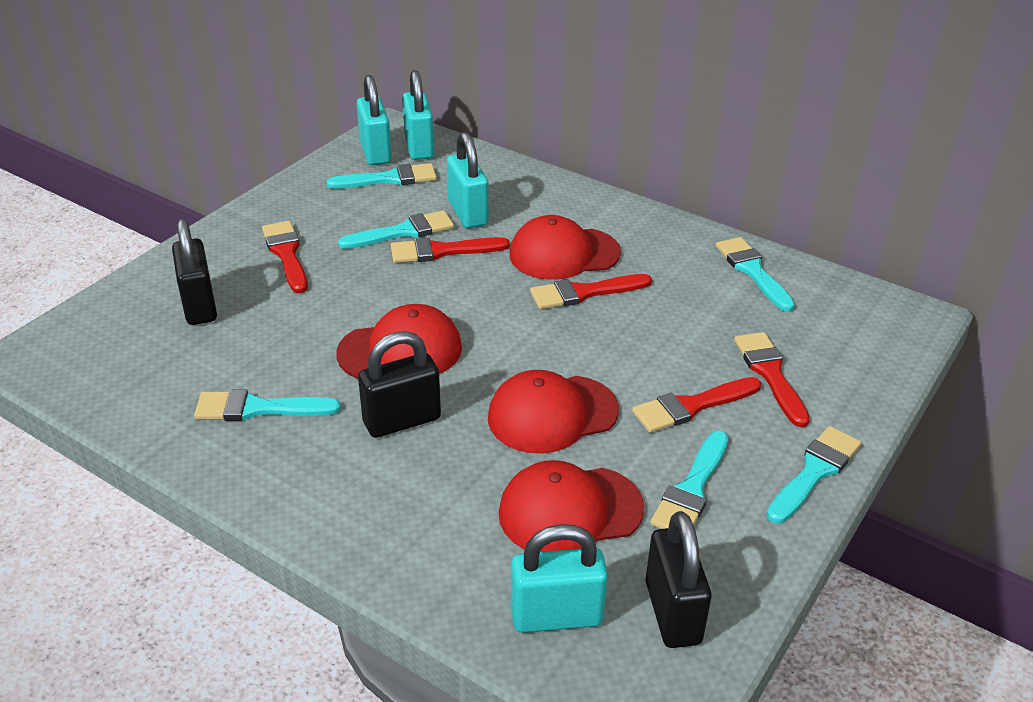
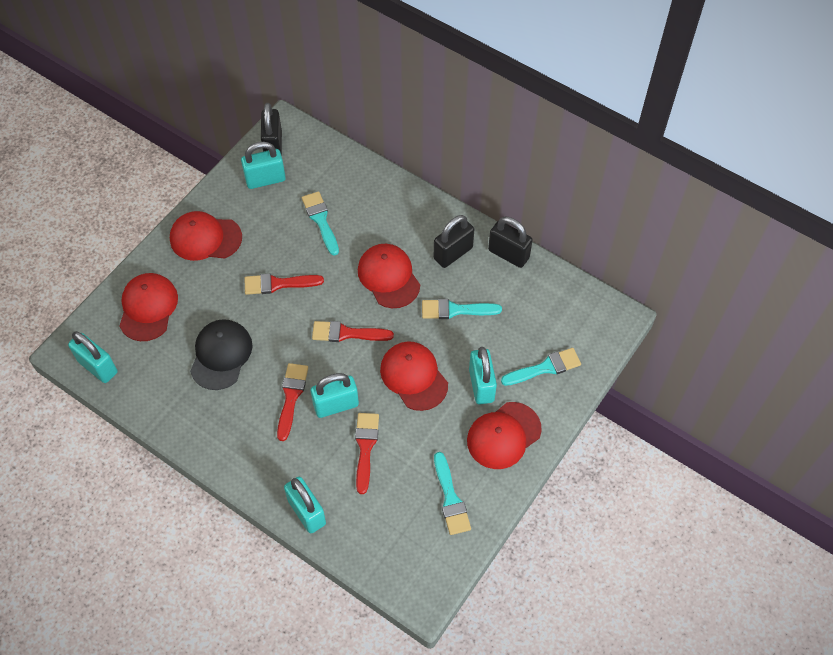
black cap: none = 0 -> [190,319,252,390] = 1
red brush: [262,221,308,293] [391,237,510,263] [530,274,652,309] [632,377,761,433] [734,332,810,427] = 5 -> [245,274,324,295] [277,363,308,441] [312,321,394,342] [355,413,379,494] = 4
red cap: [336,304,462,379] [488,370,619,454] [498,460,644,552] [510,215,621,280] = 4 -> [120,273,178,341] [170,211,242,261] [358,244,420,308] [380,341,448,411] [467,402,542,469] = 5
turquoise brush: [194,390,341,421] [326,163,437,189] [338,210,454,249] [650,431,728,529] [716,237,795,312] [766,426,861,524] = 6 -> [302,191,339,256] [422,299,502,319] [434,452,471,535] [501,348,581,386] = 4
turquoise padlock: [356,75,392,165] [402,70,434,160] [447,132,489,228] [511,524,608,633] = 4 -> [68,331,117,383] [241,142,286,189] [284,477,326,533] [311,373,359,418] [469,347,497,404] = 5

